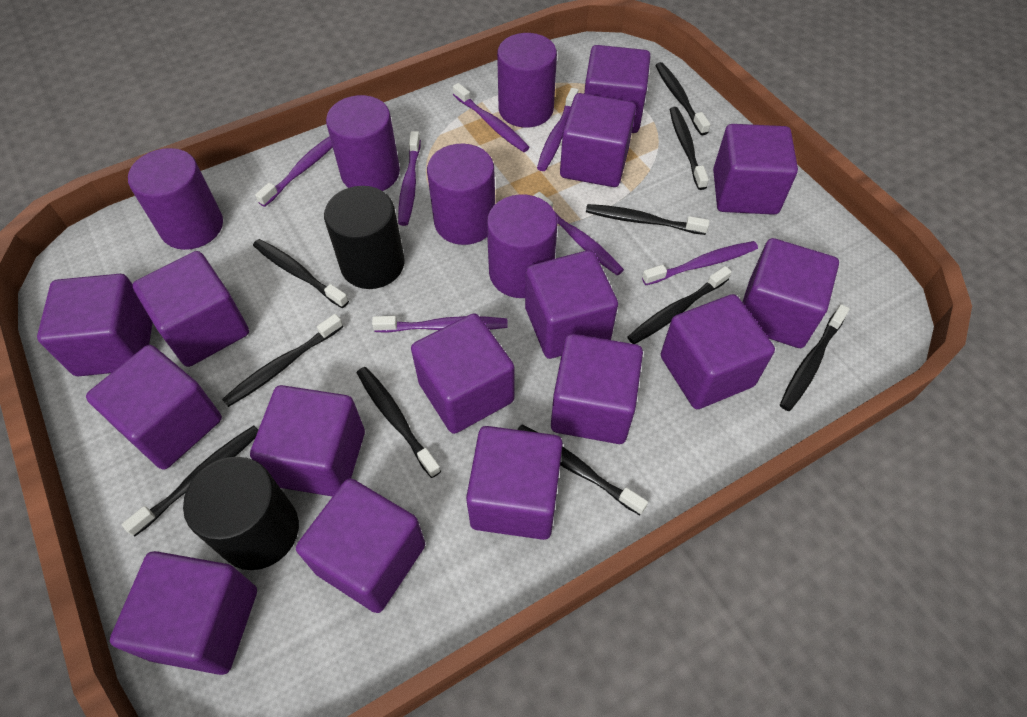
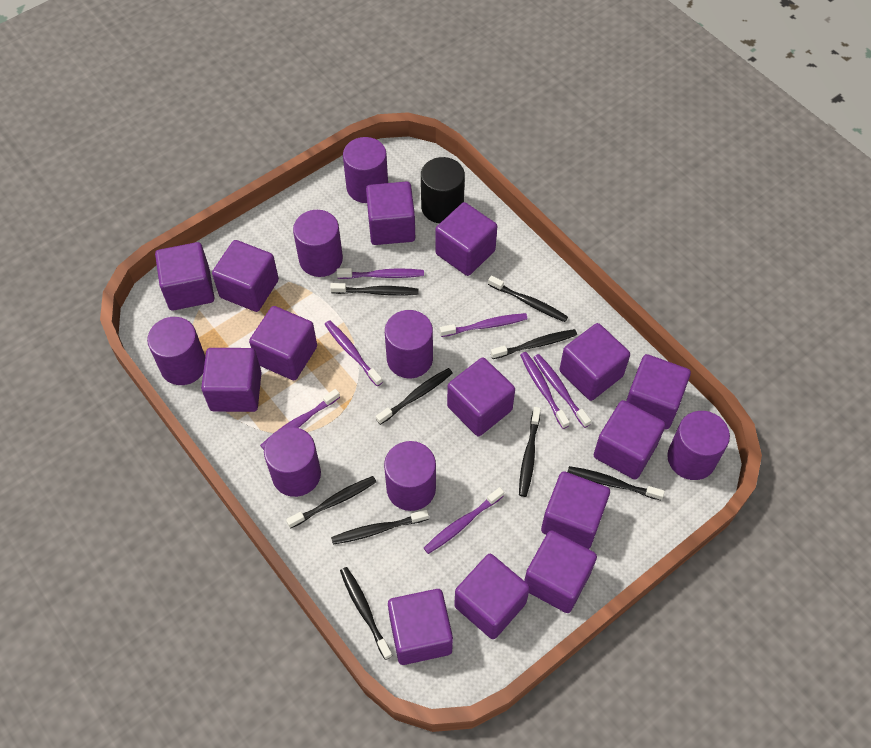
black cylinder: [183,457,299,570] [324,186,405,289] = 2 -> [421,157,465,223] = 1
black toothbrush: [122,425,258,537] [222,314,343,407] [253,239,349,308] [357,367,441,478] [517,425,648,515] [586,204,710,235] [627,266,732,344] [655,62,710,135] [669,107,709,190] [780,304,850,411] = 10 -> [286,476,376,528] [330,283,419,296] [331,510,429,545] [340,567,392,660] [376,368,453,425] [488,275,568,322] [491,329,577,359] [519,407,541,497] [567,466,665,500] = 9
purple cube: [37,274,153,377] [86,345,222,470] [110,551,257,675] [132,251,249,367] [250,385,365,497] [296,478,425,613] [411,313,514,434] [466,426,563,540] [525,250,618,359] [551,334,643,444] [560,93,636,187] [584,45,651,133] [661,294,775,409] [713,124,798,215] [742,238,839,348] = 15 -> [155,242,214,311] [201,348,262,412] [212,240,279,312] [249,306,317,380] [366,181,415,245] [388,589,453,665] [435,202,497,276] [447,357,515,437] [454,554,530,639] [524,530,597,613] [541,471,610,549] [559,323,630,401] [594,400,666,480] [626,354,691,430] = 14
purple cylinder: [128,148,223,250] [326,95,400,191] [427,144,495,245] [487,194,557,298] [497,33,557,128] = 5 -> [147,317,205,385] [264,427,321,497] [293,210,343,277] [343,137,388,203] [384,441,436,511] [385,310,433,378] [667,411,730,480] = 7

